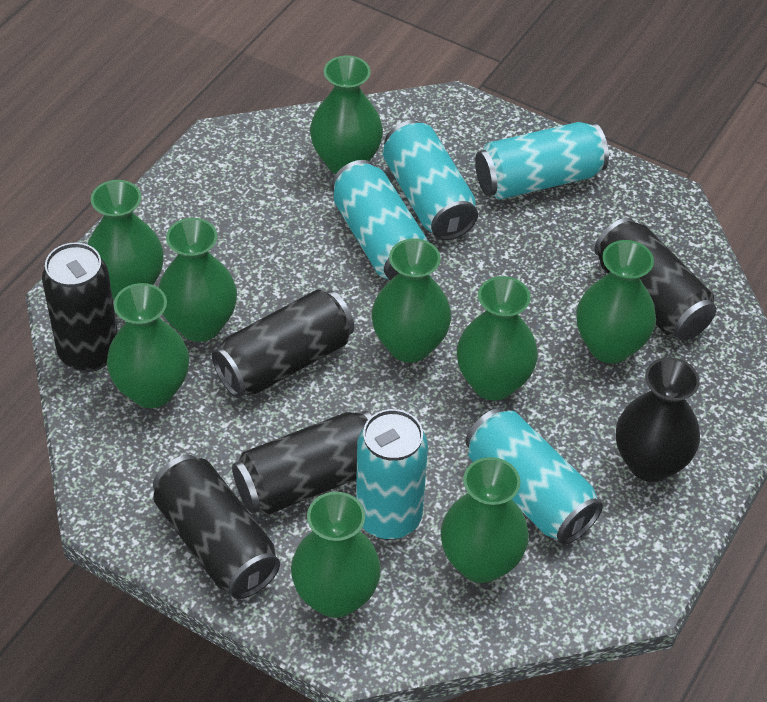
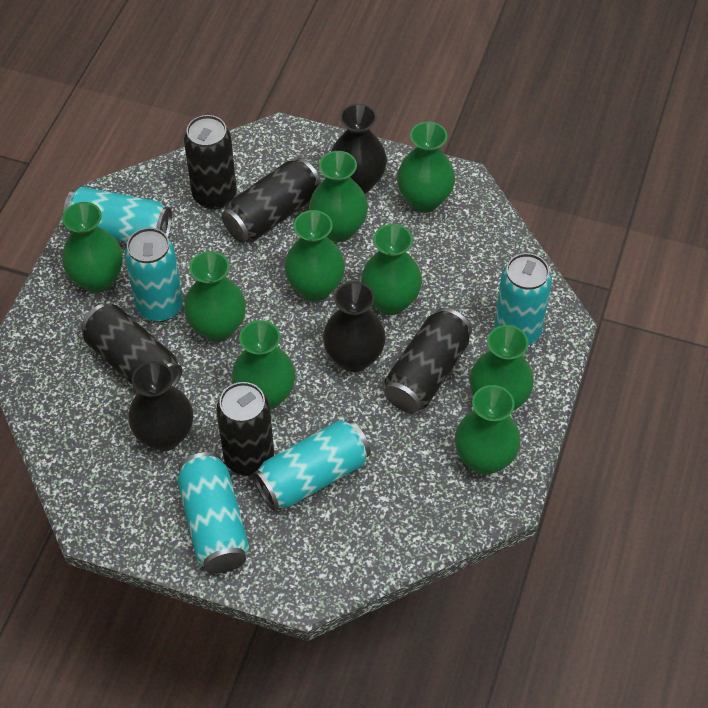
black vase: [616,357,700,482] = 1 -> [128,361,193,451] [323,281,386,372] [331,103,387,194] = 3

